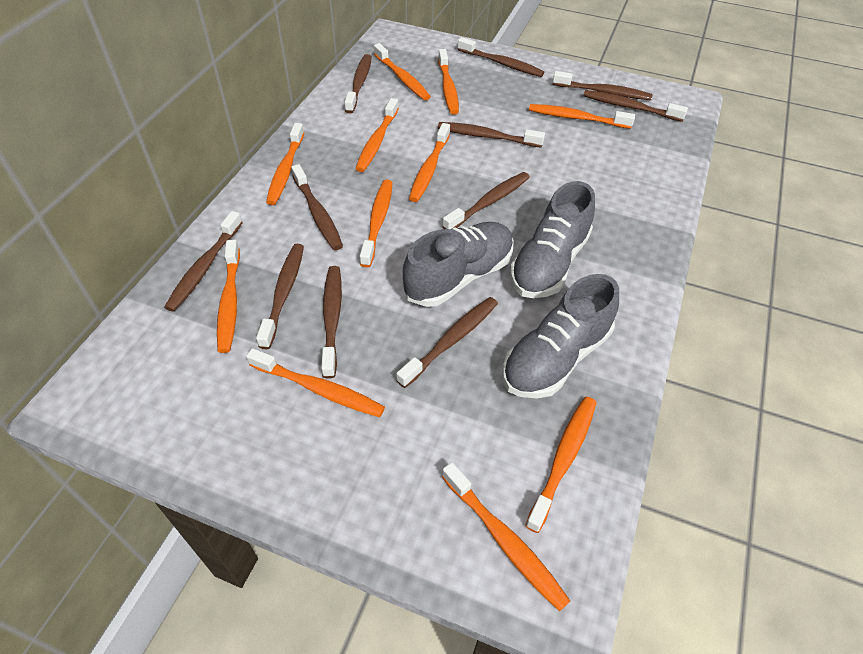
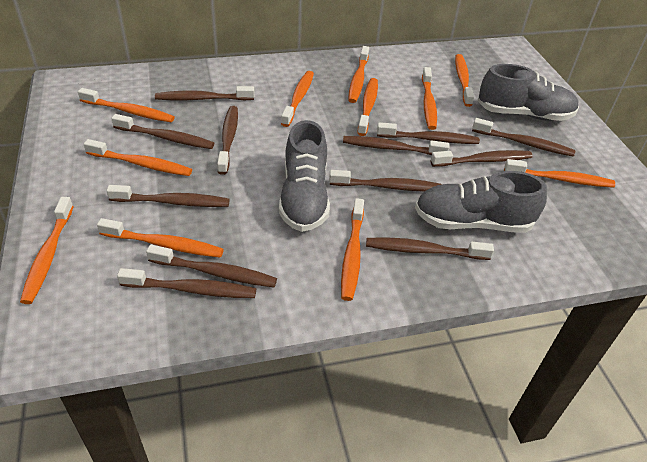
brown toothbrush: [164,211,243,312] [256,244,304,349] [291,164,343,250] [321,266,342,379] [345,54,372,114] [396,297,498,388] [438,122,545,148] [442,172,530,229] [458,37,544,77] [553,71,653,100] [583,90,688,122] = 11 -> [106,185,230,207] [111,114,214,149] [117,268,256,298] [146,245,277,287] [155,86,254,100] [217,106,238,175] [329,170,442,192] [343,136,450,155] [366,237,494,260] [377,122,480,144] [431,150,533,167] [472,118,575,157] = 12

